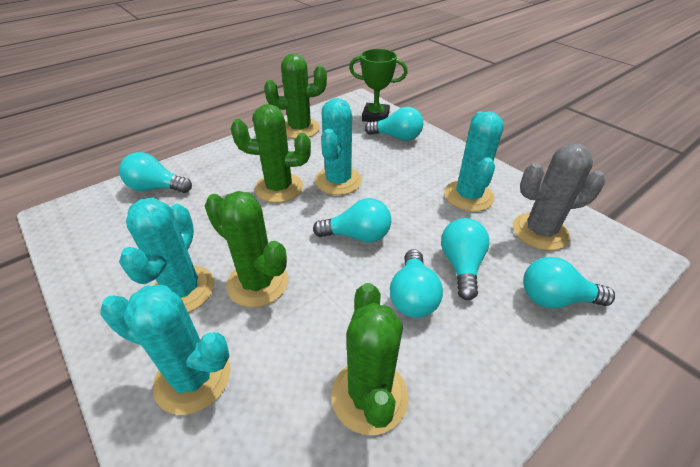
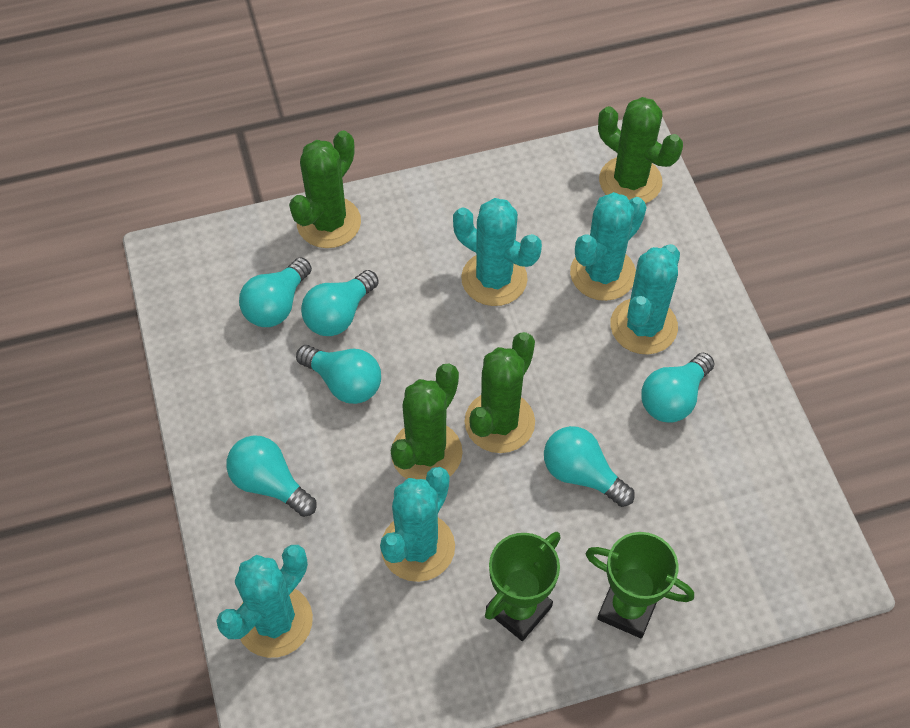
green trophy: [349,49,408,122] = 1 -> [485,532,560,641] [585,532,694,638] = 2
grey cactus: [513,143,605,250] = 1 -> none = 0
turquoise cactus: [100,285,231,415] [119,197,214,312] [315,98,362,195] [444,111,504,212] = 4 -> [216,545,313,658] [380,467,455,582] [453,198,542,306] [570,192,647,301] [610,244,680,355] = 5

